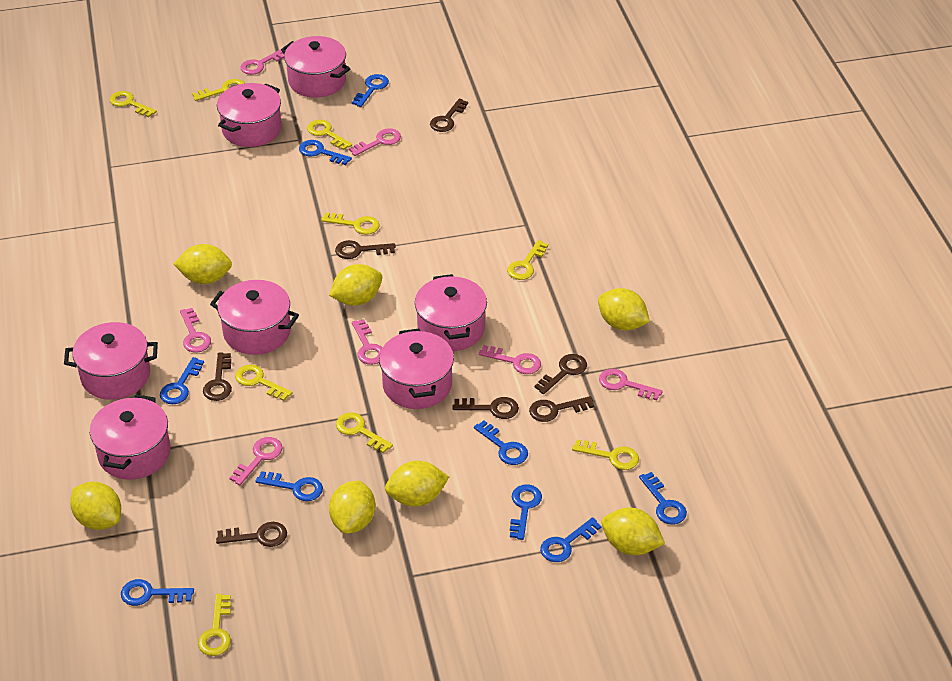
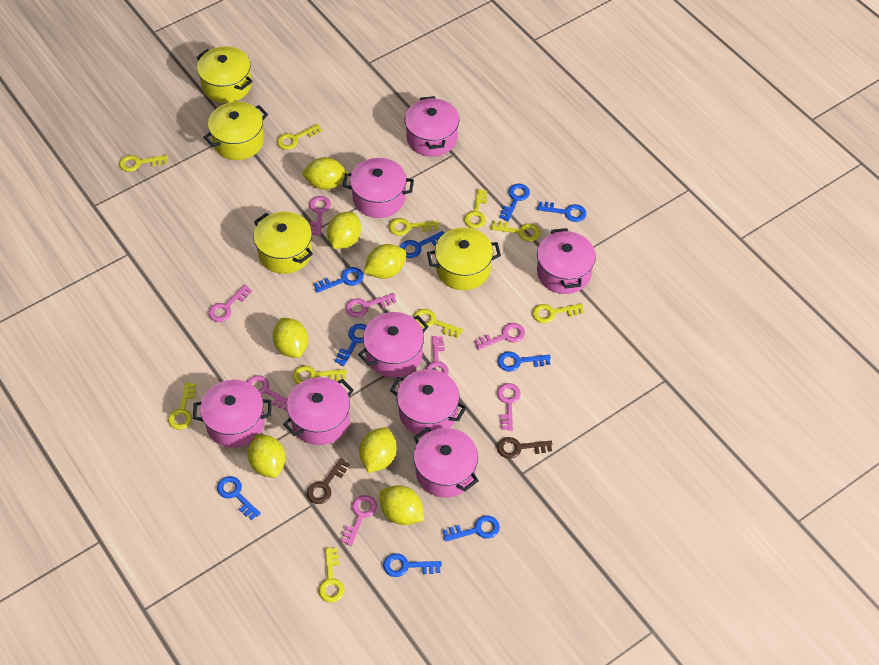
brown key: [203,352,232,401] [216,522,287,547] [335,240,396,259] [430,99,468,132] [453,397,519,419] [529,396,594,422] [534,354,587,394] = 7 -> [307,458,350,504] [497,437,552,459] = 2
pink key: [180,308,211,353] [230,437,283,485] [240,49,286,75] [349,128,401,156] [352,319,383,365] [479,345,541,374] [599,369,663,400] = 7 -> [208,285,252,322] [247,375,288,410] [309,196,331,236] [341,495,377,546] [346,293,397,318] [426,336,449,375] [474,323,525,350] [497,383,521,431] = 8
pink pot: [64,322,158,400] [90,394,171,480] [210,280,299,355] [217,83,282,147] [281,36,351,98] [379,329,454,409] [415,274,487,351] = 7 -> [193,380,272,448] [283,377,354,445] [343,158,414,218] [358,312,429,378] [390,369,467,436] [405,96,459,157] [414,427,479,498] [537,228,596,294] = 8
yellow key: [109,91,157,117] [192,79,244,101] [198,594,231,656] [235,365,292,401] [307,120,352,150] [321,212,380,235] [336,412,393,453] [507,240,548,280] [572,440,639,470] = 9 -> [119,155,168,172] [168,382,196,430] [277,124,322,150] [293,365,347,384] [319,548,345,603] [389,218,439,236] [413,309,463,338] [464,189,487,229] [490,221,540,242] [532,304,584,323] = 10
yellow pot: none = 0 -> [196,46,253,103] [203,102,268,160] [254,212,313,274] [427,228,501,290] = 4

